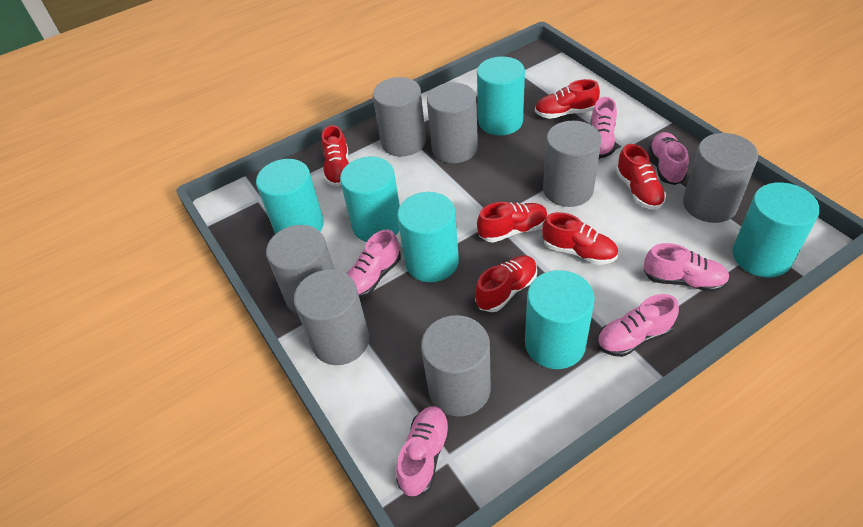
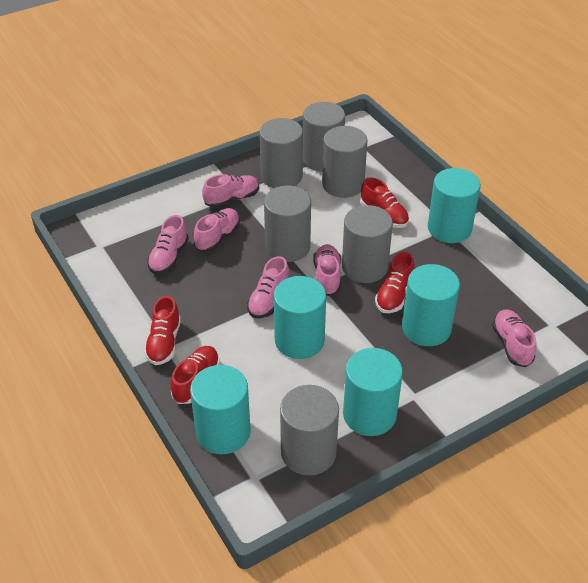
grey cylinder: [266,225,334,314] [294,270,369,365] [373,77,426,157] [421,315,491,416] [427,82,478,163] [543,121,601,207] [683,133,758,223] = 7 -> [259,118,303,188] [264,186,311,262] [280,385,339,476] [303,102,345,172] [322,126,368,198] [342,205,393,283] = 6
red shoe: [322,125,349,187] [475,255,537,312] [477,202,548,243] [535,79,600,119] [542,212,618,265] [616,144,666,210] = 6 -> [144,296,181,365] [171,346,220,404] [360,177,409,228] [375,252,415,313] = 4
turquoise cylinder: [256,159,324,234] [340,157,400,242] [397,192,459,282] [477,56,525,136] [525,270,595,369] [733,182,820,277] = 6 -> [190,365,251,454] [274,276,326,359] [343,348,403,436] [402,264,460,346] [428,168,481,243] = 5

